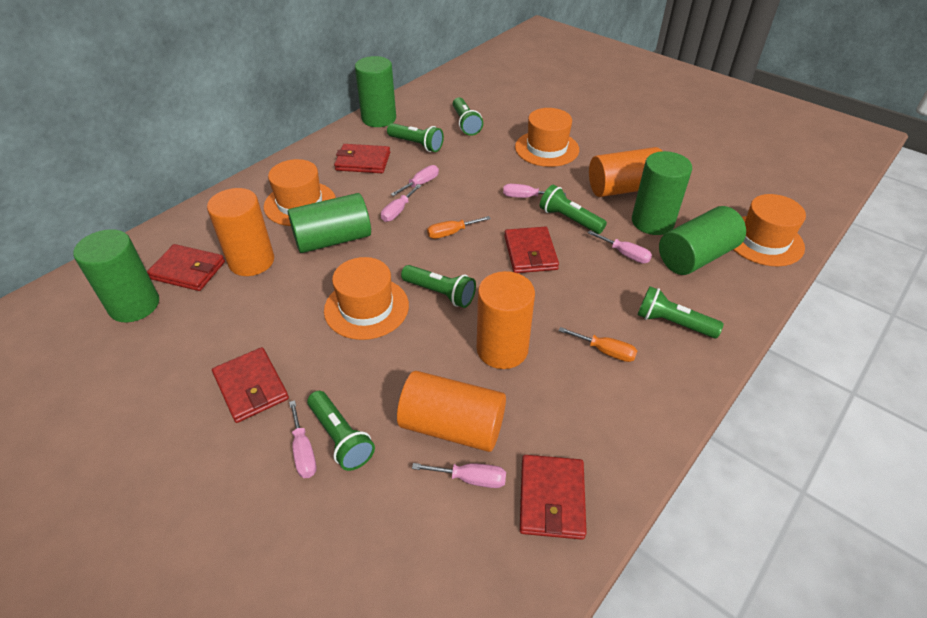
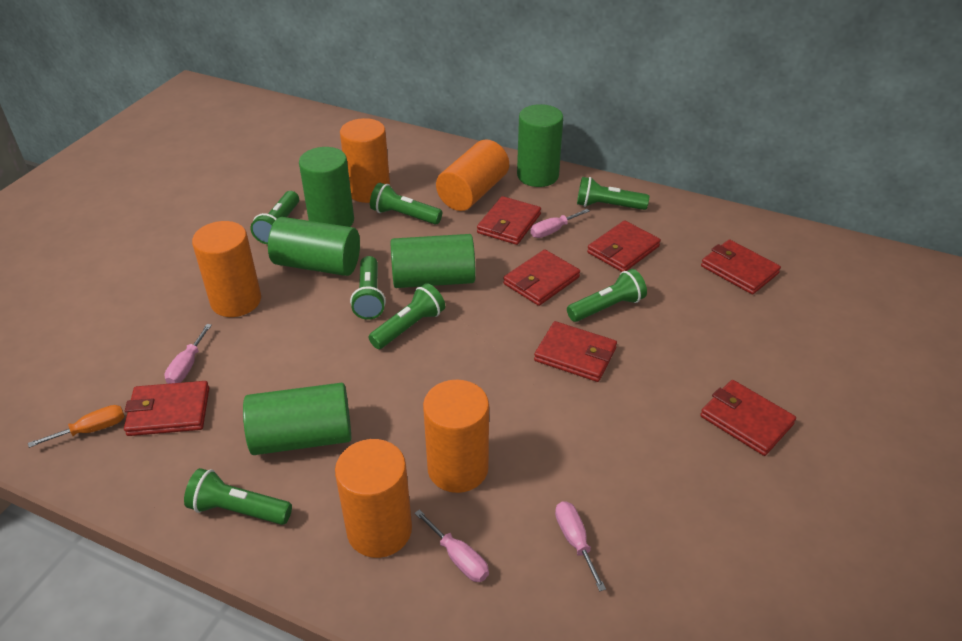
green flashlight: [307,391,375,471] [387,123,444,152] [401,265,476,308] [453,97,483,136] [540,185,607,234] [637,286,724,338] = 6 -> [184,468,292,525] [251,191,299,244] [350,256,386,320] [369,283,445,349] [370,183,442,224] [567,269,647,322] [577,177,649,210] = 7
orange cylinder: [207,188,274,276] [397,371,506,452] [477,271,535,369] [589,147,662,197] = 4 -> [192,221,261,317] [335,439,412,558] [340,118,390,203] [423,380,489,493] [436,140,509,211] = 5
orange hat: [264,159,336,226] [324,257,409,340] [515,108,579,167] [733,194,806,266] = 4 -> none = 0
orange screwdriver: [427,216,491,239] [558,327,637,362] = 2 -> [28,405,125,448] = 1
pink screwdriver: [289,400,317,478] [381,184,422,222] [391,165,439,196] [412,463,506,488] [503,184,566,198] [587,230,652,263] = 6 -> [164,324,212,384] [414,509,489,582] [531,209,590,238] [555,501,606,591] = 4
red wallet: [147,244,225,291] [212,347,289,423] [334,144,390,173] [504,227,559,273] [520,455,587,540] = 5 -> [124,381,209,436] [477,196,541,245] [503,249,580,306] [534,321,617,382] [587,220,661,272] [700,380,796,456] [701,239,781,295] = 7

